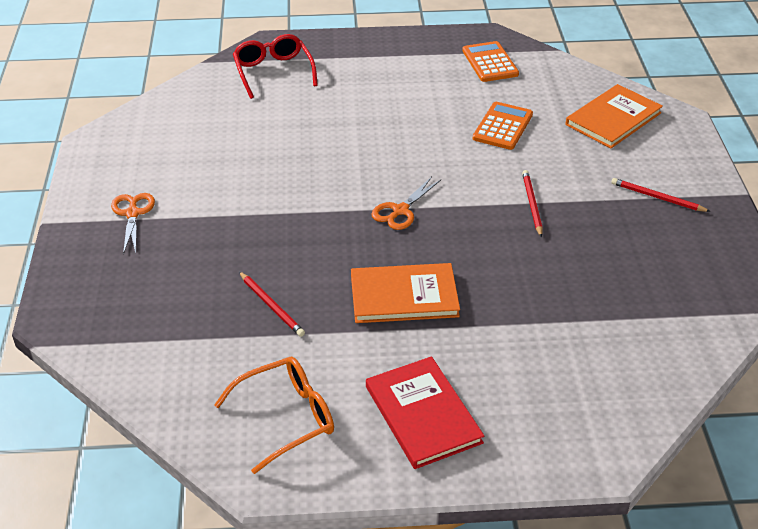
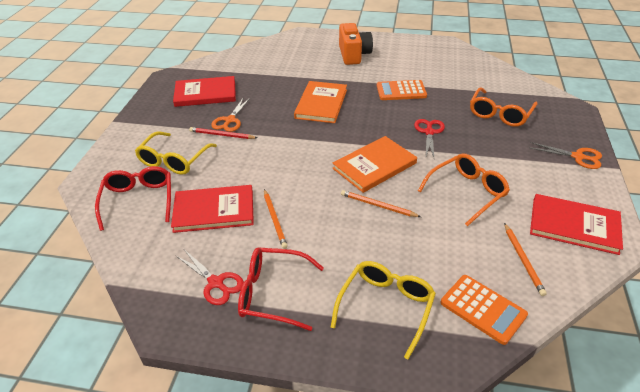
orange camera: none = 0 -> [339,23,373,65] = 1
orange glasses: [214,357,334,474] = 1 -> [418,153,510,226] [470,87,538,127] = 2
orange pencil: none = 0 -> [264,189,288,249] [341,190,421,217] [504,223,547,296] = 3
red book: [366,356,484,469] = 1 -> [171,185,254,233] [173,76,236,107] [530,194,623,255] = 3
red glasses: [233,34,318,99] = 1 -> [95,166,171,231] [238,247,324,331] = 2
red pencil: [239,272,305,337] [522,170,543,238] [611,178,711,212] = 3 -> [189,127,257,139] = 1
red scissors: none = 0 -> [175,250,244,305] [414,119,445,157] = 2
yellow glasses: none = 0 -> [135,131,217,175] [331,261,436,360] = 2

